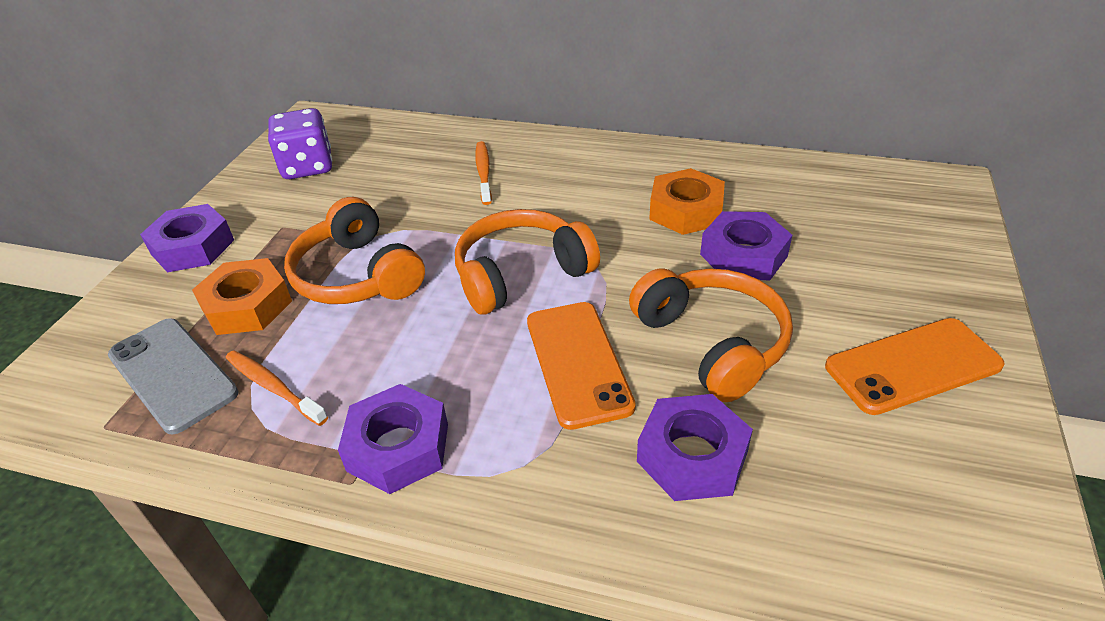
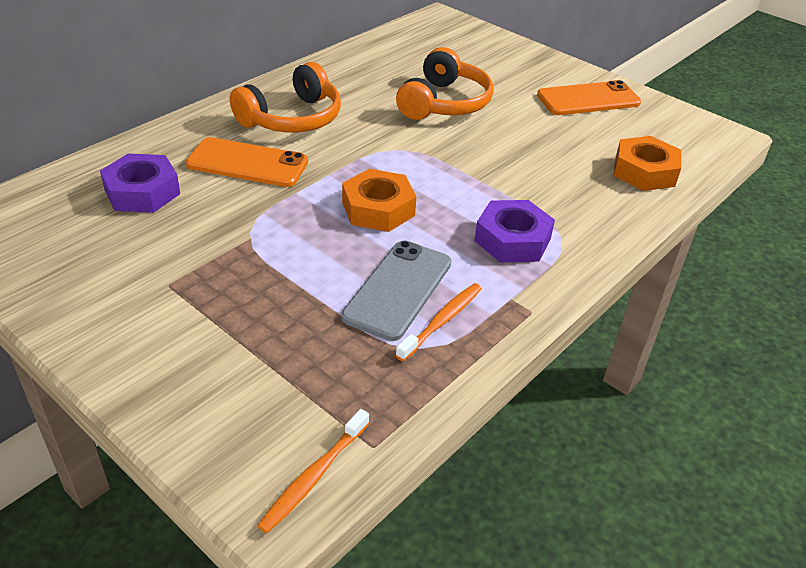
orange headphones: [284,197,425,304] [455,209,600,315] [629,268,793,402] = 3 -> [230,62,341,133] [396,47,494,120] = 2
purple dice: [268,108,332,179] = 1 -> none = 0
purple nut: [140,204,234,272] [338,384,448,494] [637,394,753,501] [700,211,792,280] = 4 -> [100,153,180,213] [474,200,555,262] = 2

